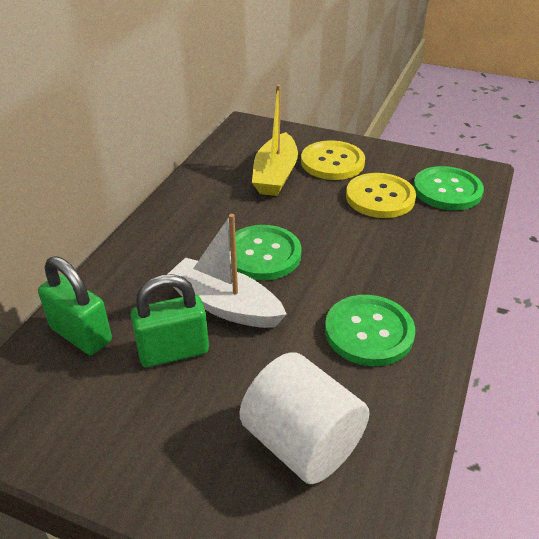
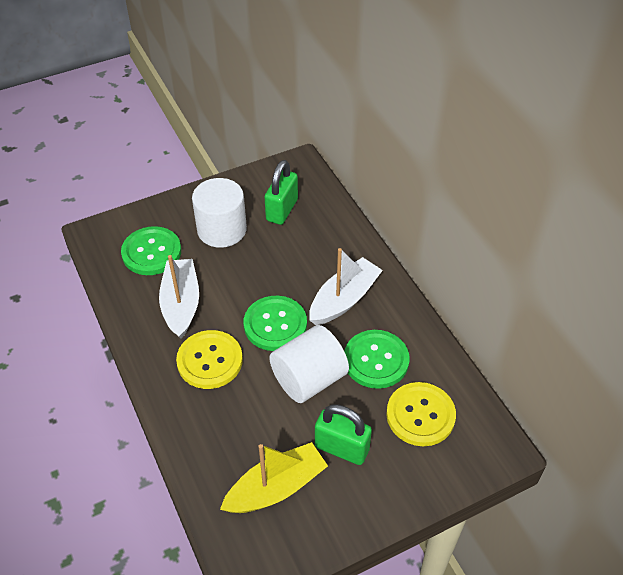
white boat: [167,214,287,328] = 1 -> [159,255,199,339] [309,248,383,325] = 2
white cylinder: [239,352,369,484] = 1 -> [192,178,247,248] [269,325,349,403] = 2

